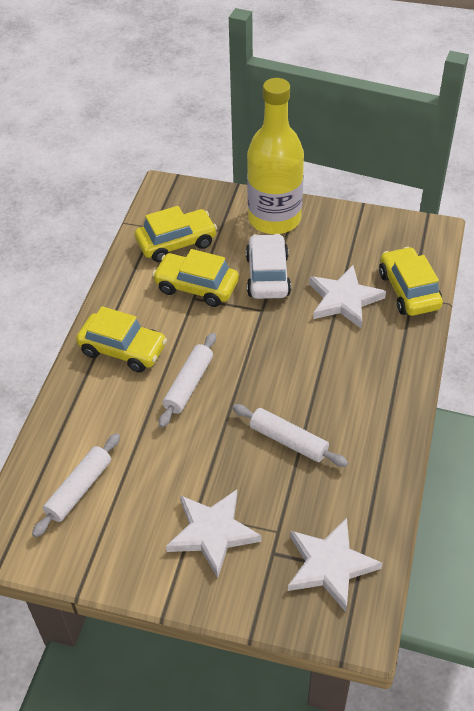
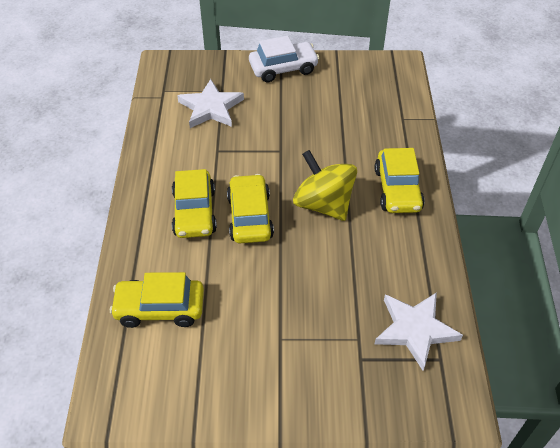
white rolling pin: [32,433,120,537] [159,333,216,428] [232,404,348,467] = 3 -> none = 0
white star: [166,490,262,578] [288,518,383,612] [309,265,386,328] = 3 -> [177,79,244,128] [375,292,463,371] = 2
yellow bottle: [247,78,304,234] = 1 -> none = 0
yellow spinning top: none = 0 -> [293,150,357,221] = 1

